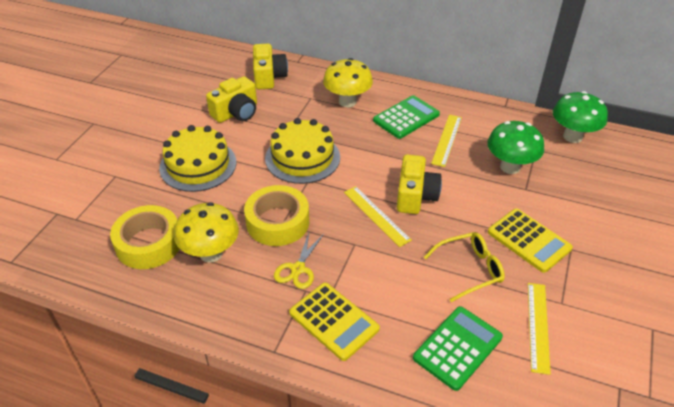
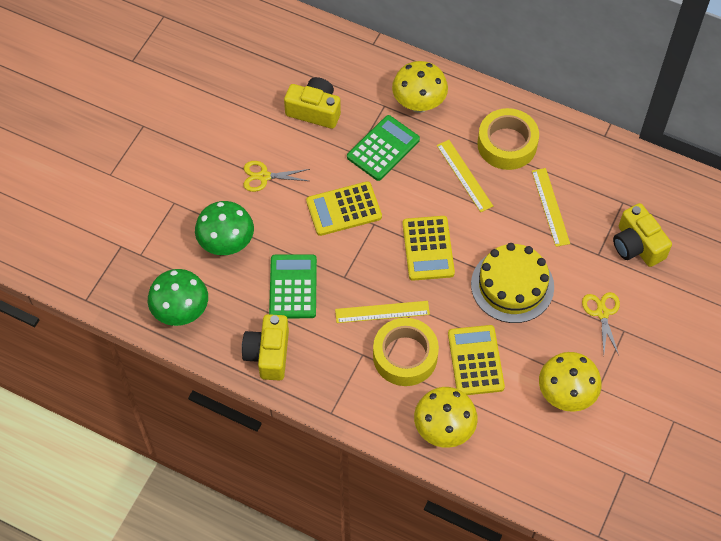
yellow cake: [159,125,236,192] [265,118,340,184] = 2 -> [471,243,554,323] = 1
yellow calculator: [289,283,380,361] [488,208,573,273] = 2 -> [306,181,382,236] [402,216,455,281] [448,325,505,395] = 3
yellow glasses: [424,232,505,302] = 1 -> none = 0
yellow mushroom: [174,202,239,263] [323,58,373,107] = 2 -> [392,61,448,113] [414,387,478,448] [539,352,602,412] = 3
yellow scissors: [274,233,324,289] = 1 -> [243,161,310,192] [582,292,620,355] = 2

